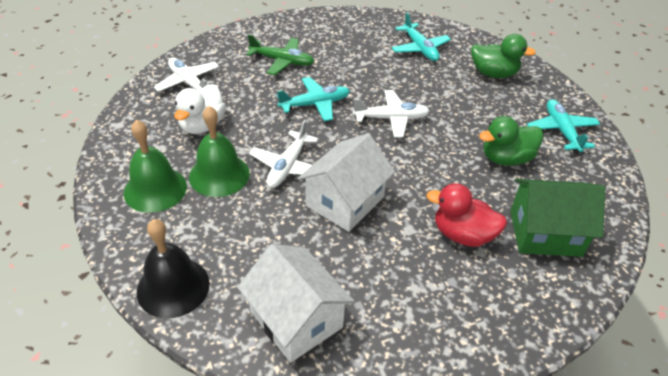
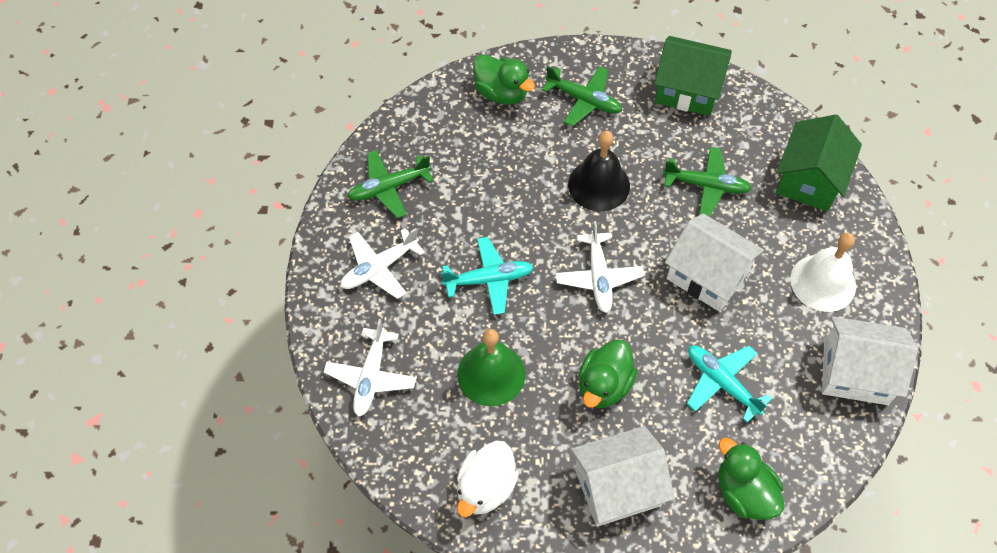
green bell: [124,120,187,213] [189,106,250,197] = 2 -> [457,329,525,406] = 1
green duck: [471,34,536,78] [479,116,544,166] = 2 -> [473,54,535,105] [579,340,637,408] [718,438,784,520] = 3
green house: [510,179,605,257] = 1 -> [654,36,732,116] [776,114,862,211] = 2
green plane: [246,34,314,75] = 1 -> [348,150,434,218] [542,66,622,127] [663,147,752,217] = 3
red duck: [426,183,507,247] = 1 -> none = 0
turquoise plane: [277,77,350,121] [392,12,451,61] [527,99,600,152] = 3 -> [441,237,533,315] [687,345,772,423] = 2
white bell: none = 0 -> [790,233,856,312] = 1
white house: [237,244,355,363] [298,133,395,232] = 2 -> [571,426,675,527] [665,214,764,312] [822,316,918,405] = 3

